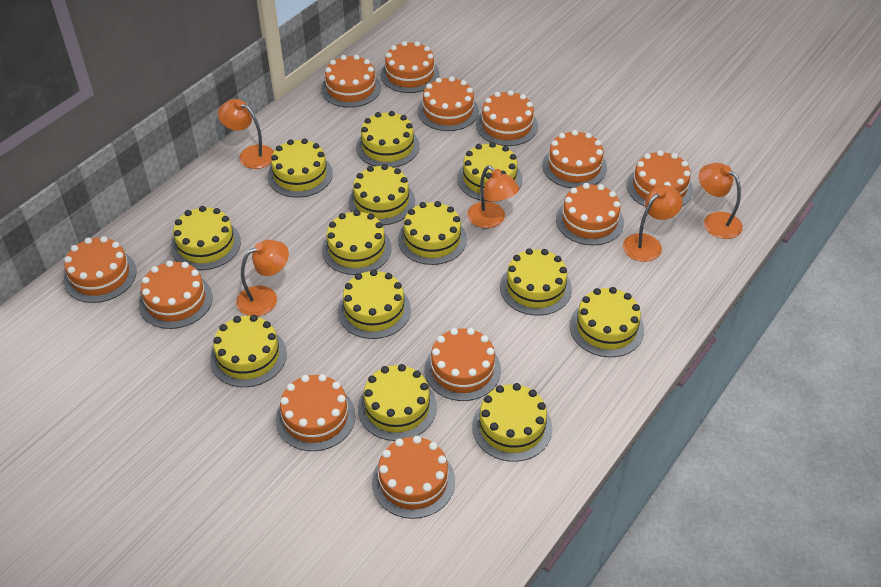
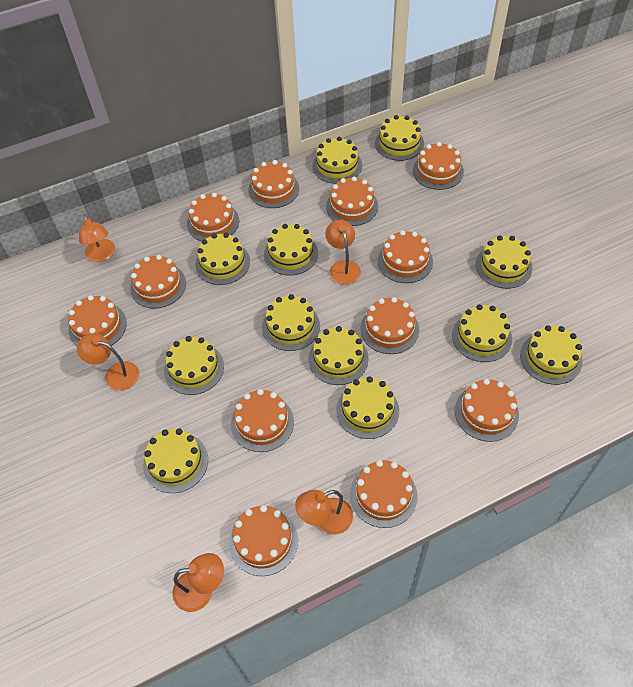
yellow cake: [171,206,241,270] [210,315,287,387] [267,138,333,198] [322,210,391,275] [338,269,411,339] [348,164,415,225] [356,111,419,168] [358,364,437,441] [398,201,467,265] [457,142,522,202] [472,383,552,462] [500,248,572,316] [570,287,644,357] = 13 -> [143,429,208,493] [164,336,224,395] [195,233,250,285] [262,294,320,351] [264,224,318,276] [309,326,369,385] [312,137,362,184] [336,376,399,439] [375,115,424,161] [452,304,512,362] [476,235,532,289] [520,325,583,385] = 12

